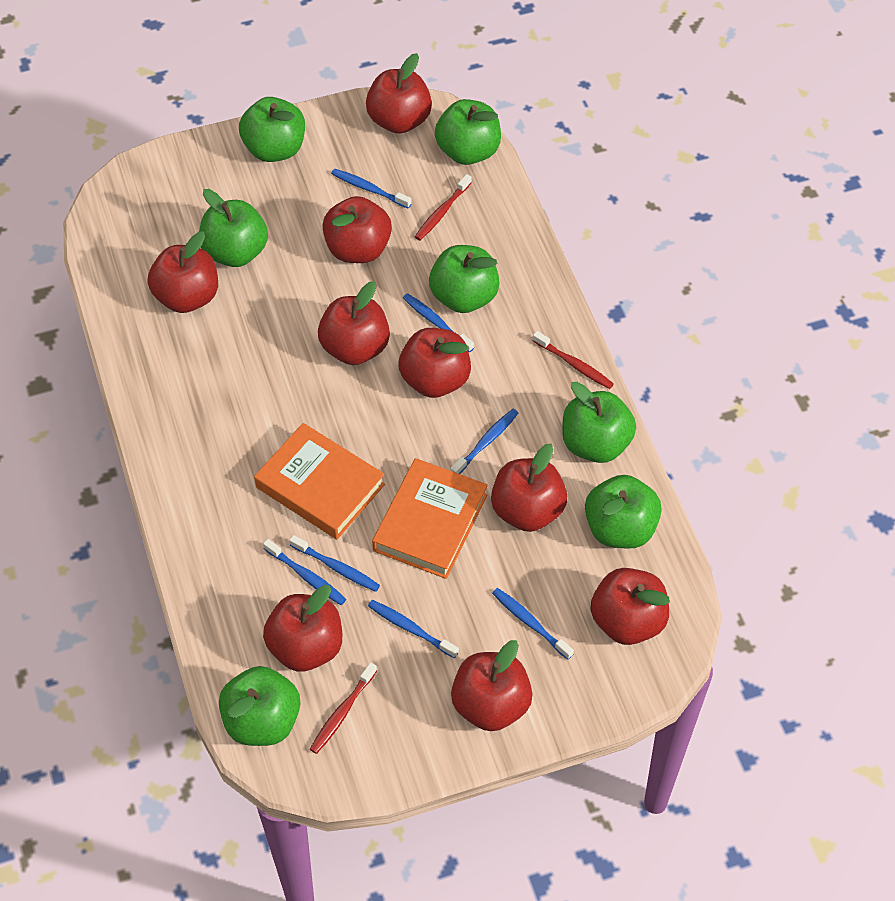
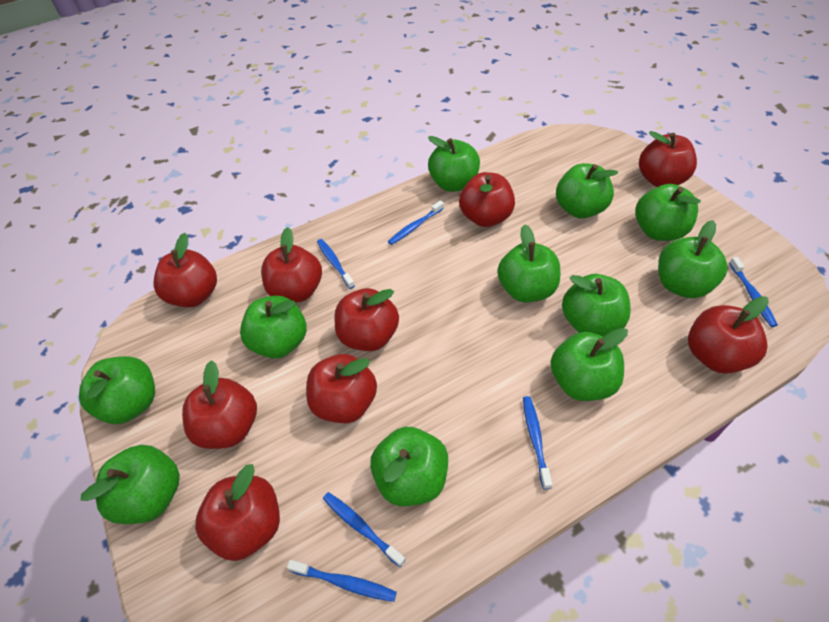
blue toothbrush: [263,539,346,605] [289,535,380,592] [331,169,412,208] [368,600,459,658] [403,293,474,352] [451,409,518,474] [492,588,574,660] = 7 -> [287,560,397,602] [317,239,355,289] [323,492,405,567] [388,200,444,245] [523,396,552,490] [729,257,778,327] = 6
green apple: [199,189,268,267] [219,666,300,746] [239,97,305,162] [429,245,500,313] [435,99,501,165] [562,382,636,463] [585,475,662,549] = 7 -> [79,356,155,424] [80,445,180,524] [240,295,307,359] [370,427,448,506] [428,136,480,192] [497,224,560,302] [551,328,628,401] [556,163,618,218] [562,274,631,336] [635,184,701,241] [658,220,728,298] = 11
orange book: [254,423,385,539] [372,458,488,579] = 2 -> none = 0
red toothbrush: [310,662,377,754] [415,174,472,240] [533,331,614,389] = 3 -> none = 0

